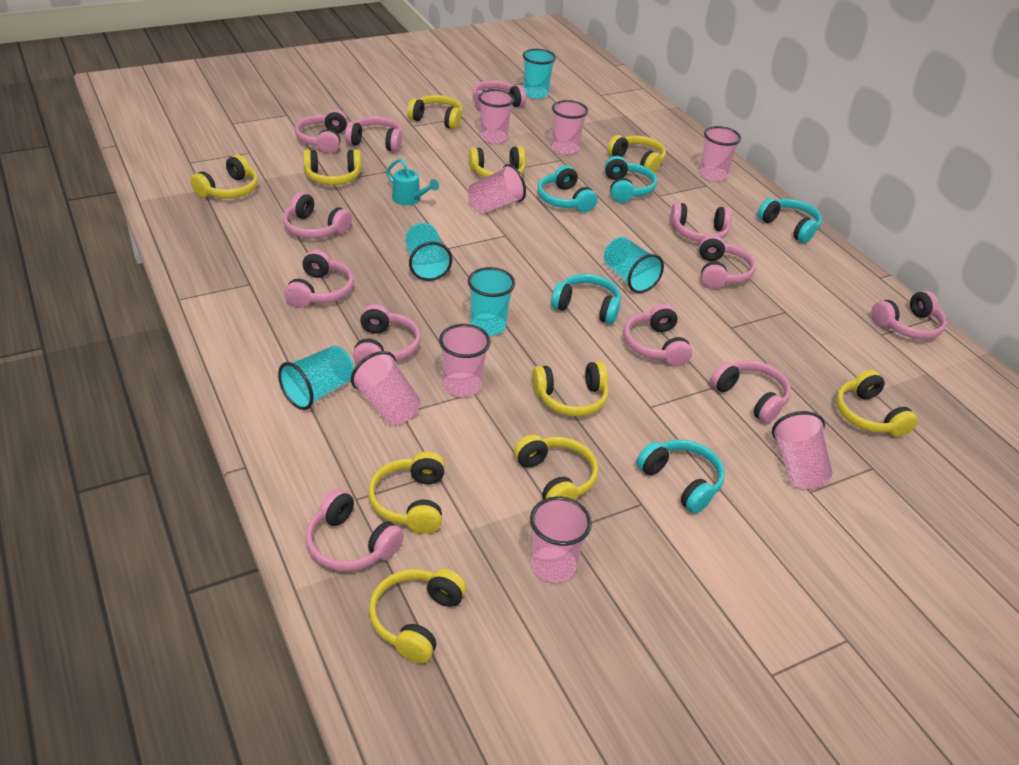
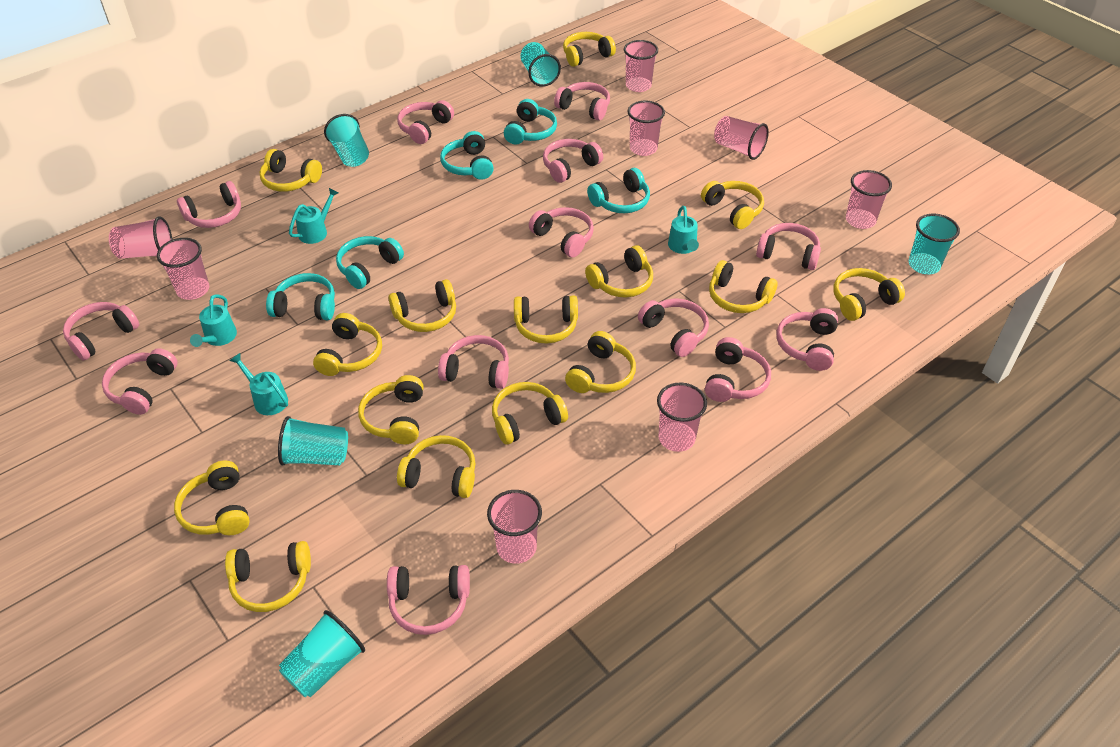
pink headphones: [283,192,352,239] [284,250,354,308] [295,110,348,153] [305,489,404,572] [345,116,403,152] [353,304,421,364] [473,80,526,112] [623,304,692,366] [670,202,732,242] [699,235,756,289] [710,360,791,423] [871,291,946,340] = 12 -> [63,302,139,360] [102,348,177,415] [177,181,241,228] [387,565,470,635] [397,100,454,144] [438,335,509,389] [529,207,594,257] [543,139,603,183] [554,82,610,121] [638,299,709,357] [705,337,771,402] [756,223,821,270] [777,308,838,371] = 13
turquoise watering can: [386,159,439,205] = 1 -> [190,294,237,347] [229,353,288,415] [289,188,339,244] [668,206,699,254] = 4
yellow headphones: [190,155,258,199] [303,150,361,185] [368,451,445,534] [369,569,467,664] [407,95,463,130] [469,146,526,178] [514,434,598,500] [532,361,609,416] [607,135,666,173] [836,370,918,437] = 10 -> [174,461,250,535] [225,541,311,612] [260,149,322,192] [313,313,382,376] [358,375,424,444] [388,279,456,332] [397,435,476,498] [492,382,568,444] [514,295,578,344] [563,32,616,67] [565,331,636,393] [585,245,653,298] [701,181,764,229] [709,260,778,313] [833,268,905,321] = 15

